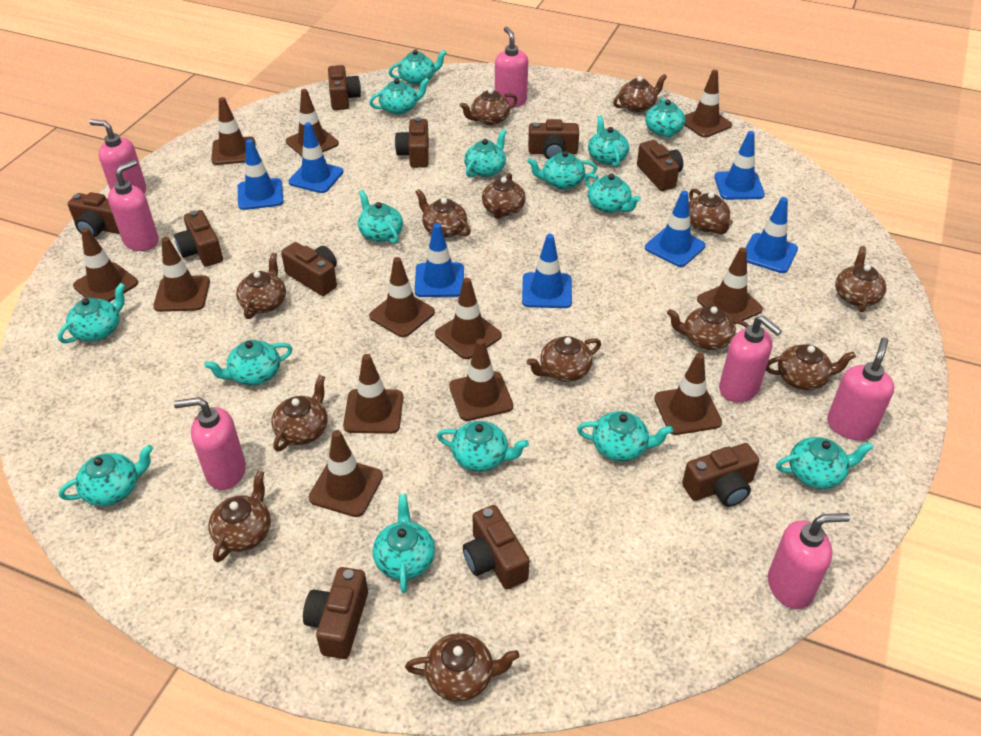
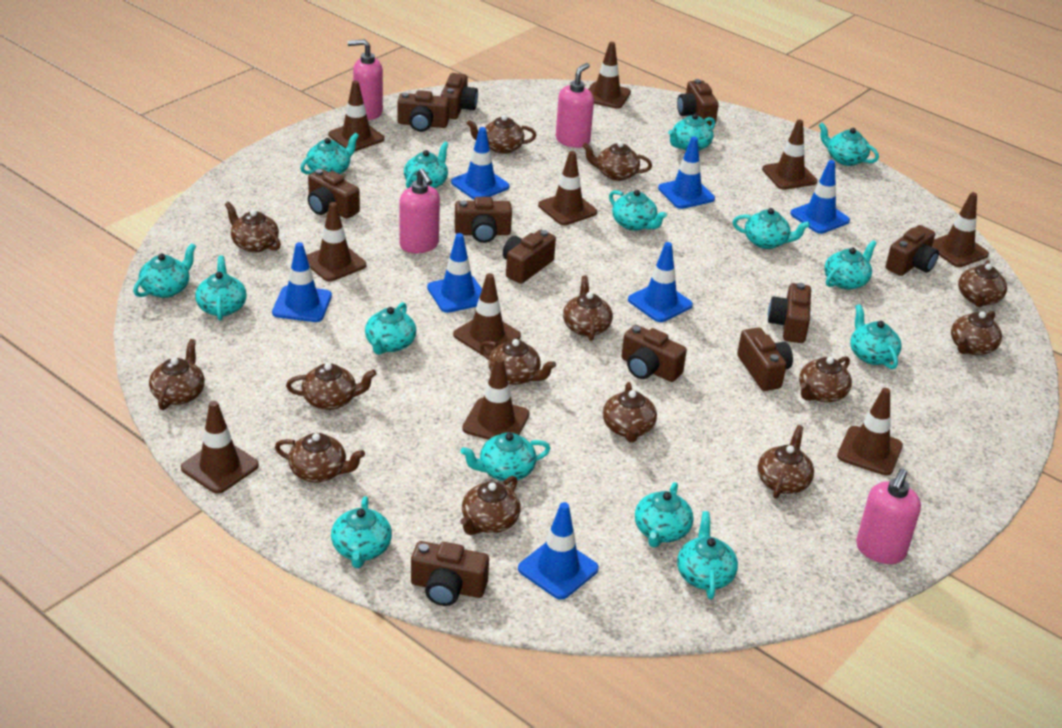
brown camera: [68,192,120,237] [174,210,223,267] [281,242,337,296] [303,567,368,659] [328,65,361,110] [395,117,429,168] [463,505,529,589] [528,119,579,160] [637,140,683,191] [682,443,759,507] = 10 -> [308,169,360,219] [397,90,449,132] [411,541,489,606] [440,73,478,119] [455,197,512,243] [503,230,556,284] [621,325,687,382] [677,79,719,126] [737,328,793,391] [768,283,811,343] [886,225,939,276] = 11
brown teapot: [208,470,271,562] [236,253,286,319] [271,375,328,452] [405,633,520,702] [416,189,471,238] [460,88,518,125] [482,173,526,219] [527,336,601,382] [613,74,667,113] [667,306,749,350] [689,188,733,234] [766,344,856,390] [835,246,886,312] = 13 -> [149,339,205,410] [225,202,281,252] [275,433,365,482] [286,363,377,410] [460,476,521,535] [467,115,536,154] [480,339,556,385] [563,276,613,341] [582,141,652,181] [603,382,657,443] [757,425,814,499] [799,356,852,402] [951,311,1002,355] [958,261,1007,307] = 14
brown traffic cone: [73,228,138,302] [153,237,210,312] [211,97,255,165] [286,89,339,156] [309,430,383,517] [343,354,403,434] [369,257,435,337] [435,278,502,359] [449,339,513,421] [654,353,722,435] [684,70,732,138] [697,247,763,324] = 12 -> [181,401,259,494] [306,202,366,281] [329,80,384,151] [453,273,521,356] [462,357,530,440] [538,151,597,225] [588,42,631,109] [762,120,817,190] [837,388,903,475] [932,192,989,267] = 10
pink soap dispenser: [89,119,146,193] [108,160,159,251] [174,397,246,490] [495,27,528,108] [719,316,782,402] [768,513,850,609] [827,337,894,440] = 7 -> [348,39,383,120] [399,169,440,253] [556,63,594,148] [856,468,921,564] = 4

